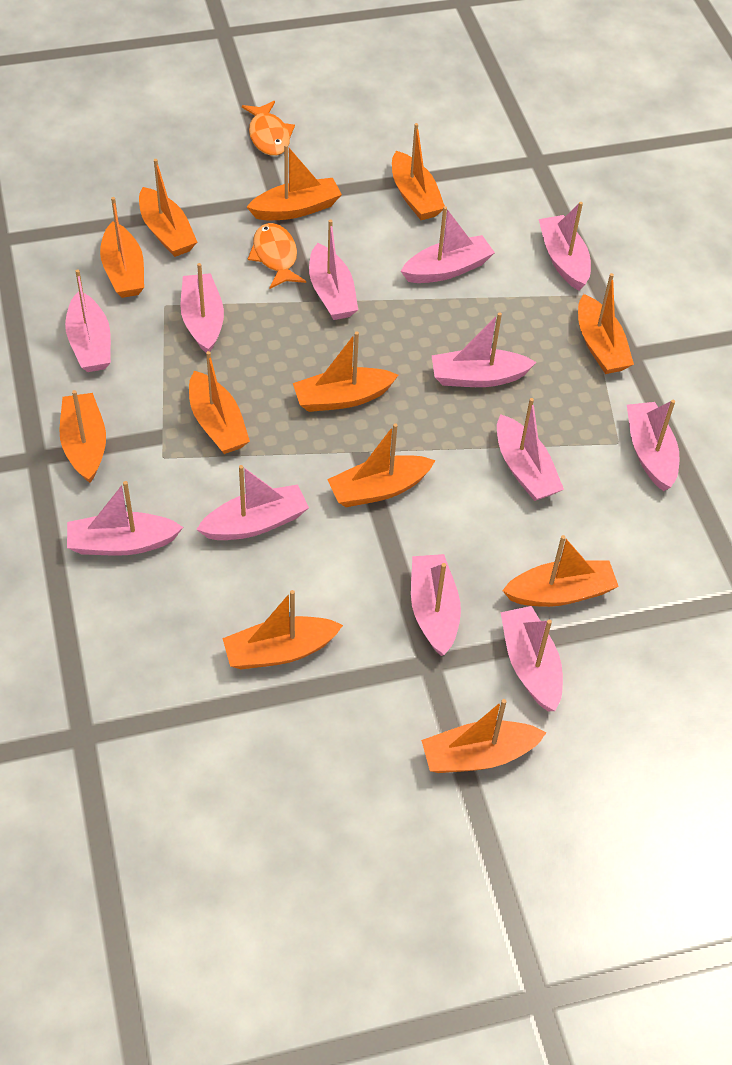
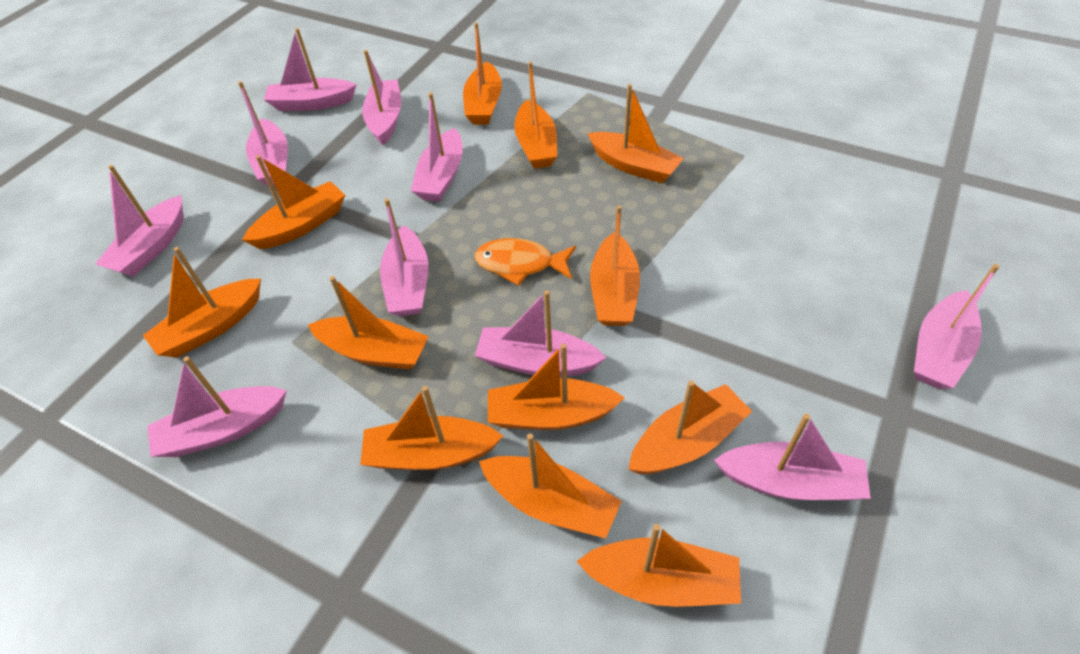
orange fish: [242,101,295,156] [248,223,306,289] = 2 -> [474,238,576,286] = 1
pink boat: [65,269,111,372] [67,481,183,556] [180,263,224,352] [196,465,309,540] [309,220,358,320] [401,206,495,283] [411,554,461,656] [431,312,537,387] [497,398,564,501] [501,606,563,711] [539,202,591,291] [627,400,680,491] = 12 -> [96,165,183,277] [147,356,287,457] [238,81,288,186] [264,28,356,111] [362,50,401,145] [380,198,428,316] [411,93,463,202] [475,290,606,377] [714,414,871,501] [914,264,999,389] = 10

